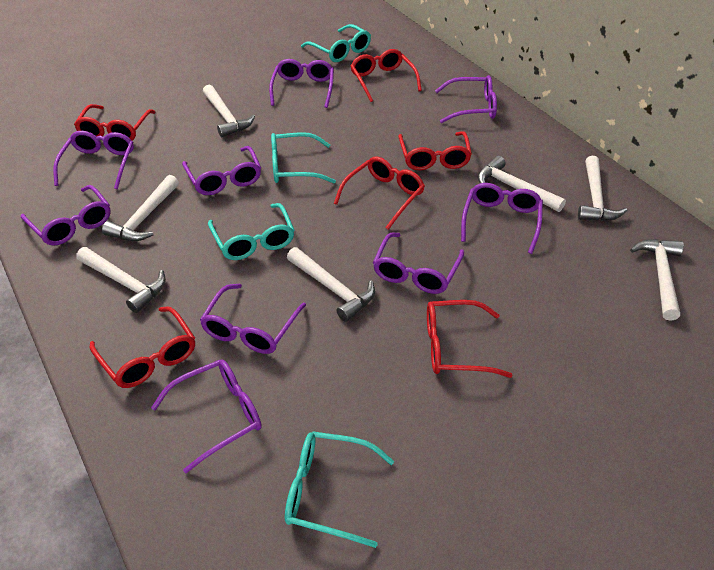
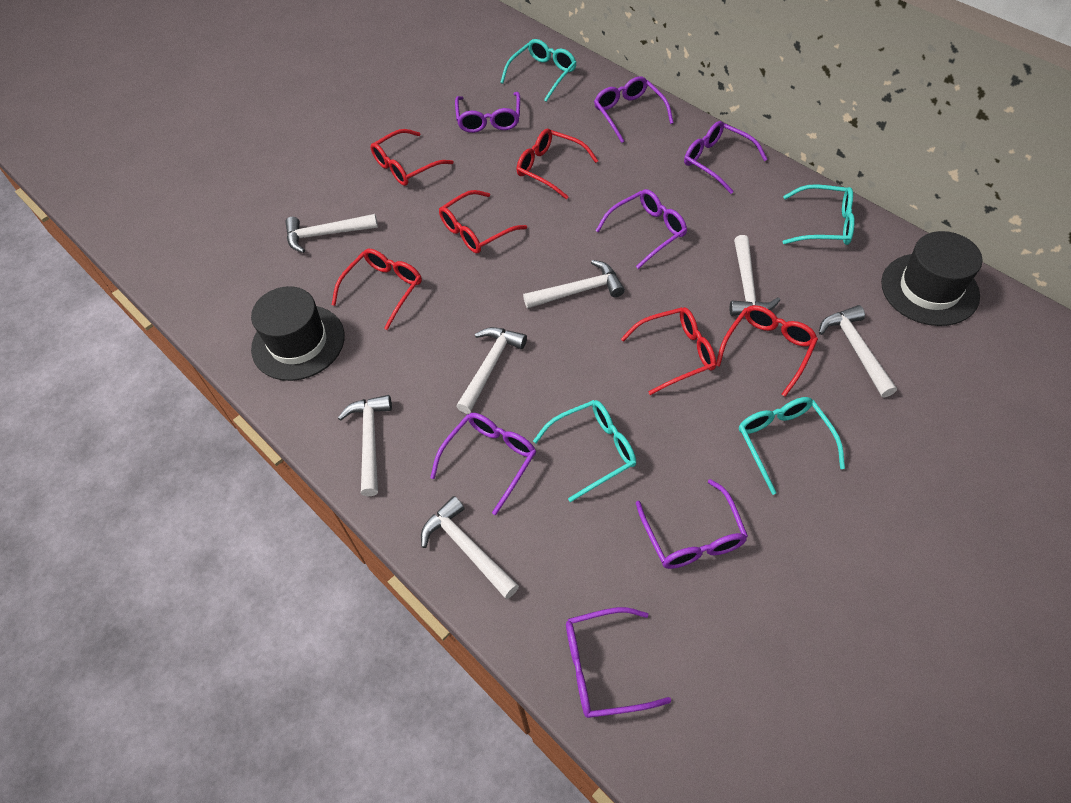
black hat: none = 0 -> [251,286,345,381] [881,231,982,326] = 2
purple glasses: [21,185,111,246] [53,131,134,189] [151,359,262,473] [182,146,261,195] [200,284,306,354] [269,59,334,108] [373,232,464,294] [435,75,497,123] [461,183,543,254] = 9 -> [430,413,536,515] [455,92,520,133] [566,607,671,718] [594,76,674,143] [596,189,687,269] [636,479,748,569] [684,121,768,194] = 7

